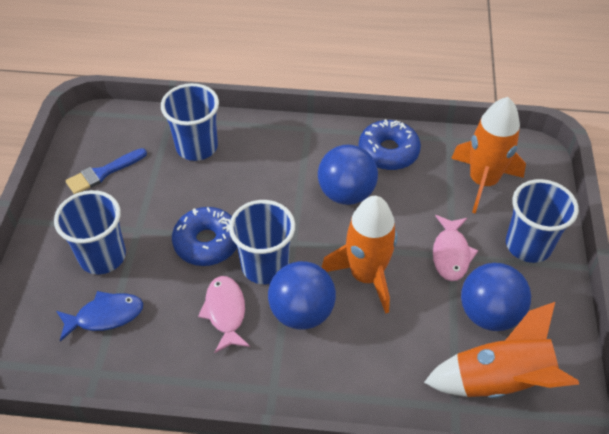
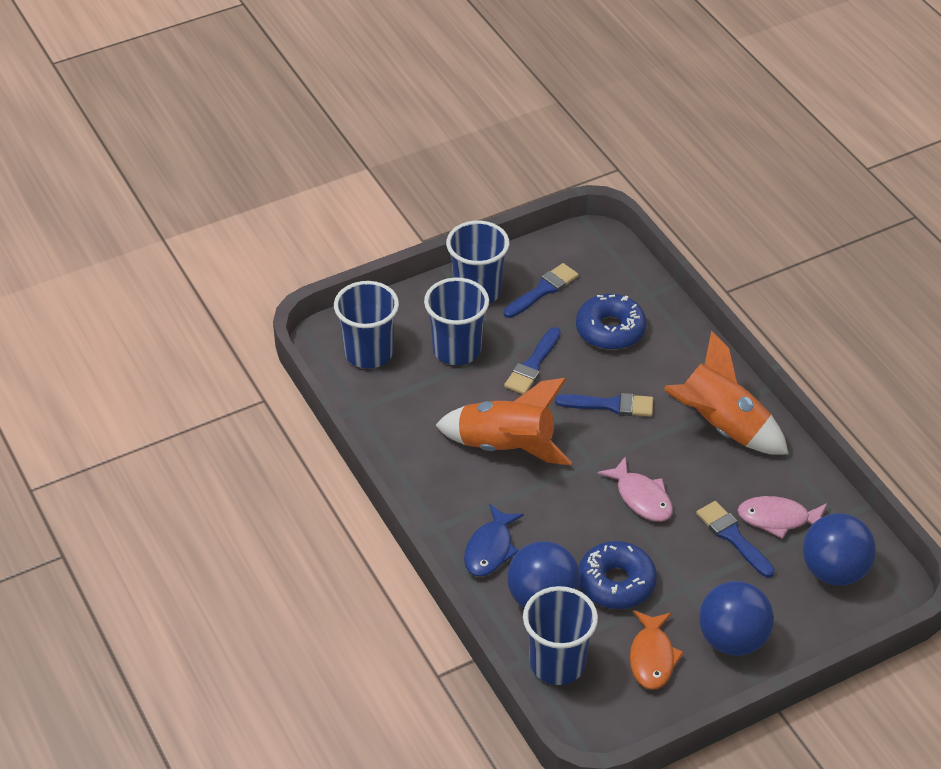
blue brush: [65,148,147,194] = 1 -> [504,263,579,318] [504,327,561,394] [555,393,653,417] [696,501,775,578] = 4
orange fish: none = 0 -> [630,610,684,690] = 1
orange rocket: [321,196,398,314] [424,302,579,398] [451,97,526,214] = 3 -> [435,378,572,465] [664,330,788,455] = 2

